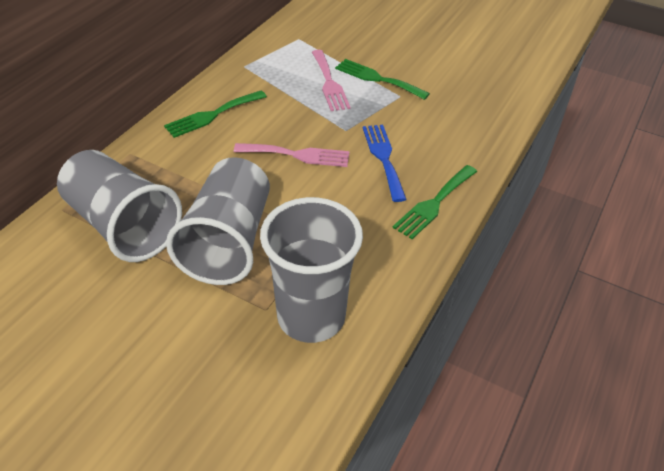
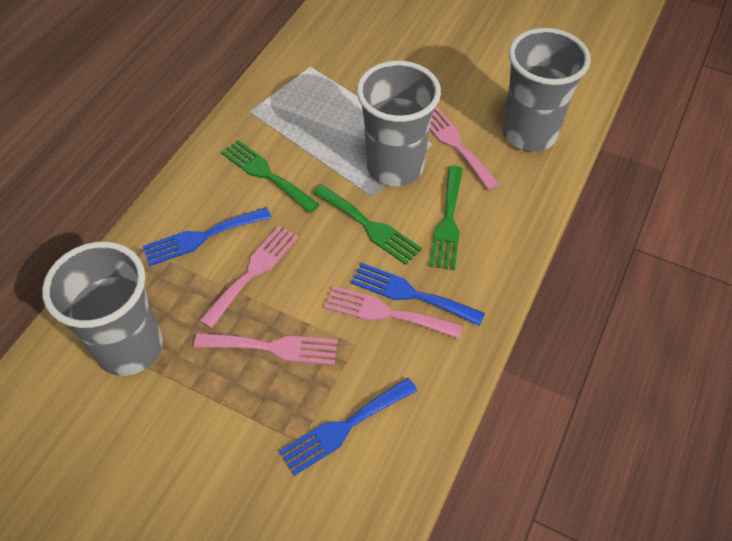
blue fork: [363,125,407,202] = 1 -> [142,207,271,266] [279,378,418,476] [351,263,485,326] = 3
pink fork: [234,143,350,167] [312,50,351,111] = 2 -> [194,333,338,365] [199,226,299,328] [324,286,463,339] [430,107,499,190] = 4

